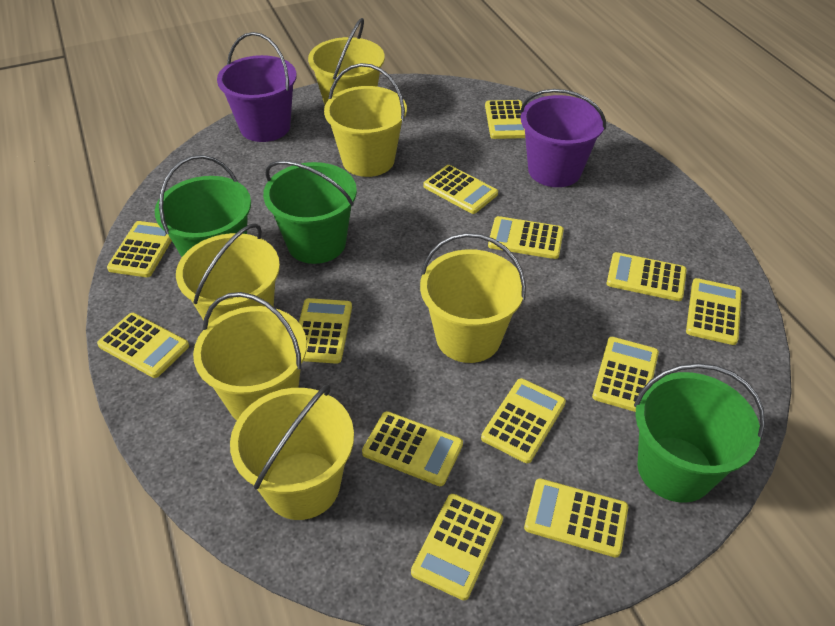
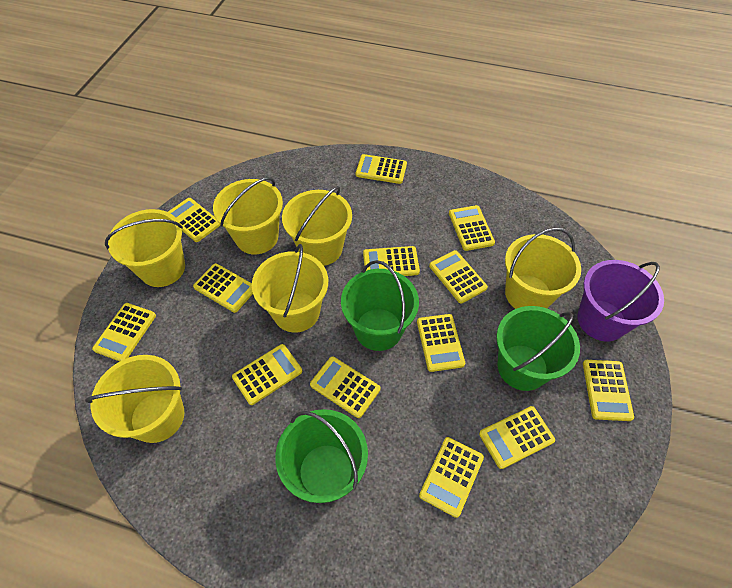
purple bucket: [217,32,297,142] [520,89,606,187] = 2 -> [577,260,664,341] = 1

